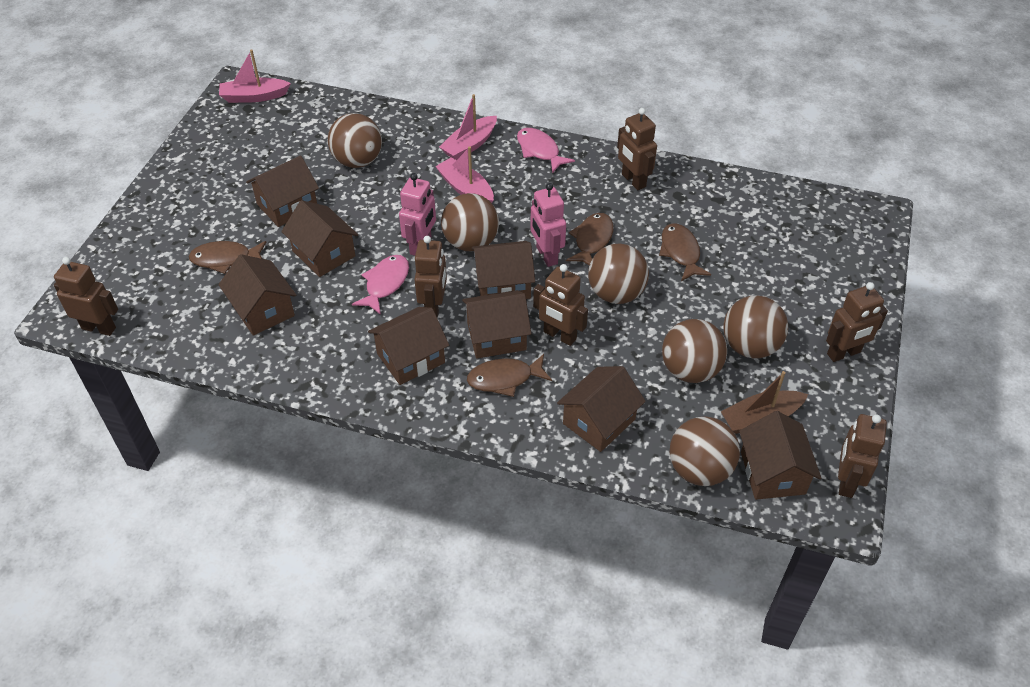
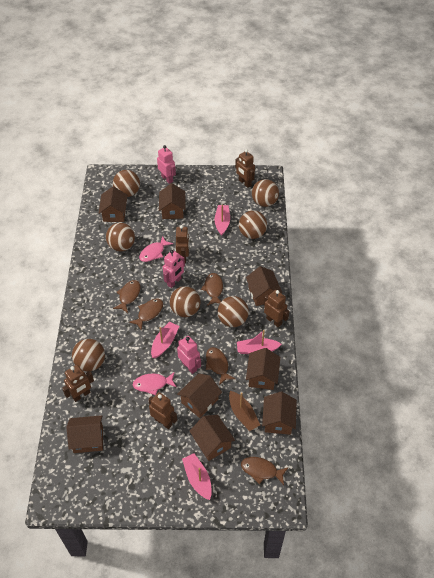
brown ball: [328,113,382,168] [441,193,499,251] [588,244,649,304] [662,319,727,383] [669,417,740,486] [723,296,788,358] = 6 -> [72,339,105,371] [106,223,135,251] [113,170,140,197] [170,286,201,317] [218,296,249,327] [239,210,267,239] [252,179,279,207] = 7
brown fish: [188,241,266,274] [467,354,552,397] [566,213,614,265] [659,224,711,281] = 4 -> [113,280,141,313] [129,299,163,331] [201,273,223,306] [206,347,235,385] [241,457,289,485] = 5
brown robot: [54,257,118,336] [414,236,447,318] [533,264,588,346] [617,108,657,190] [826,282,888,362] [838,414,887,498] = 6 -> [62,365,94,402] [148,392,177,429] [176,225,189,264] [235,149,255,188] [264,290,289,328] = 5
pink boat: [219,49,291,103] [435,146,494,203] [439,94,497,160] = 3 -> [151,322,179,358] [182,453,212,500] [215,204,230,236] [237,330,282,354] = 4
pink robot: [399,173,436,256] [530,183,566,267] = 2 -> [157,145,176,184] [163,250,185,288] [177,336,201,374] = 3

